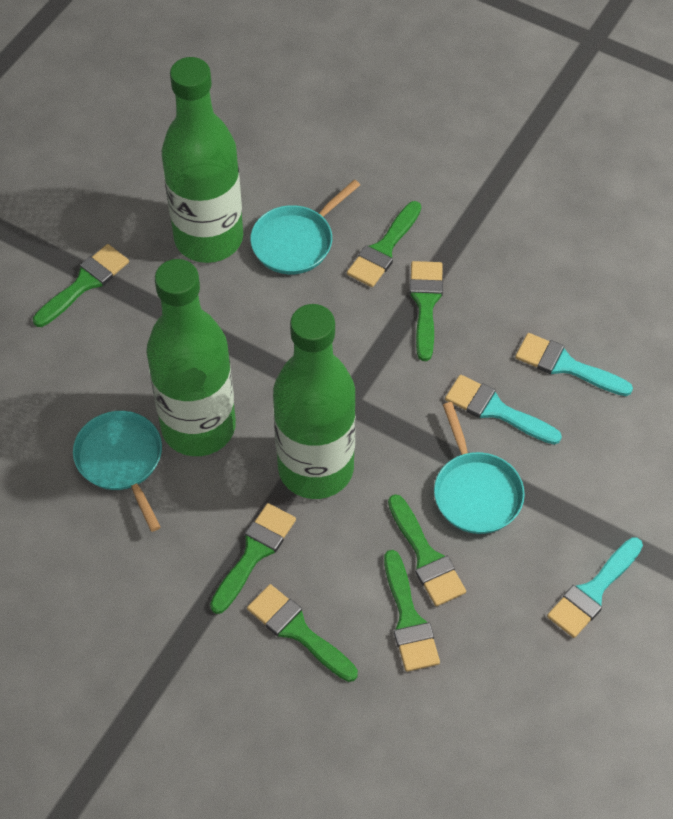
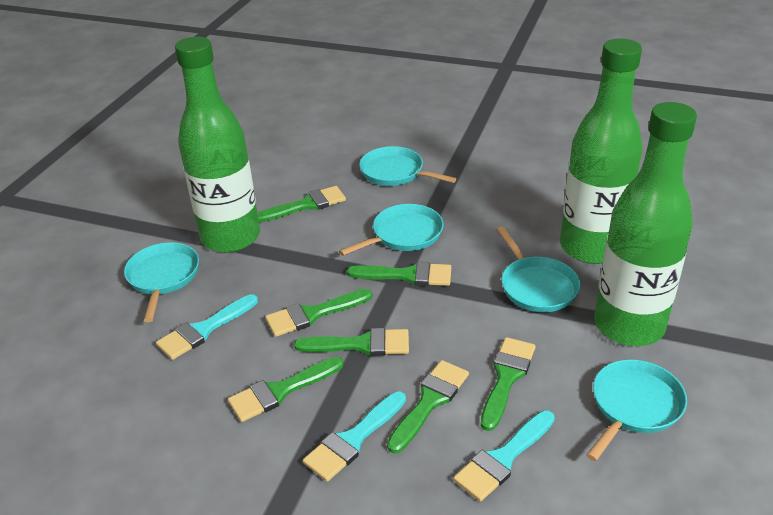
turquoise pan: [73,411,162,532] [250,179,360,274] [434,402,525,534] = 3 -> [124,242,199,322] [339,204,444,256] [359,146,456,186] [496,227,580,312] [586,359,687,461] = 5

